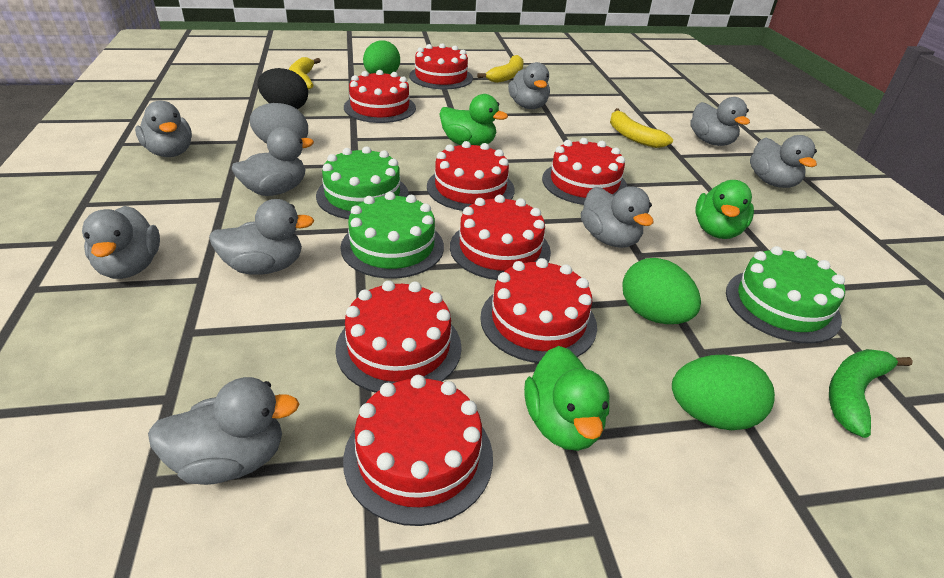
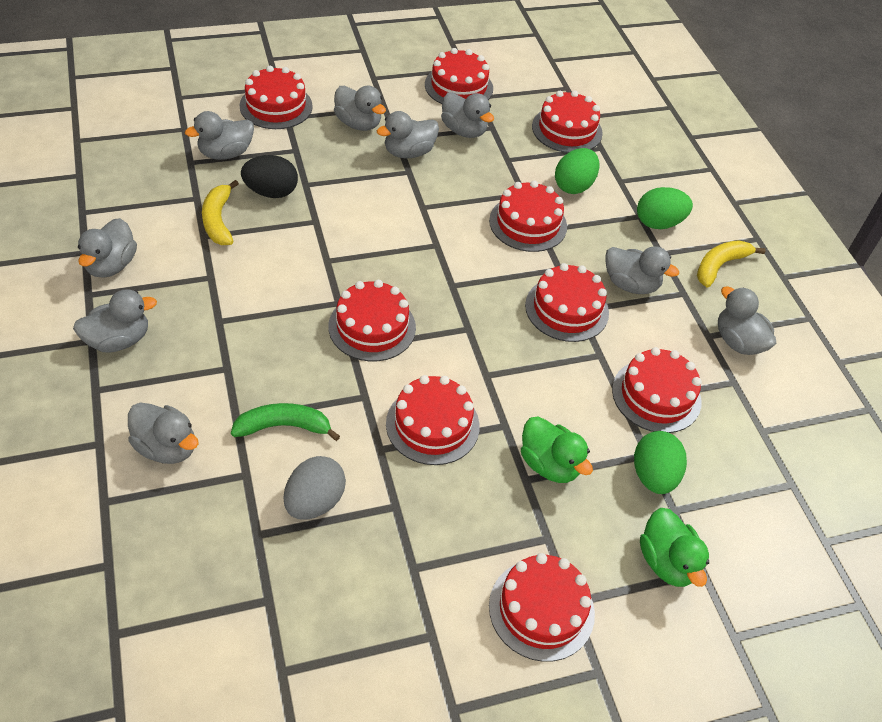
green cake: [316,146,408,219] [340,192,444,279] [726,246,845,344] = 3 -> none = 0
green duck: [439,94,508,146] [524,346,610,451] [695,180,754,239] = 3 -> [521,416,593,483] [640,508,709,587] = 2
red cake: [335,280,462,393] [343,375,493,526] [344,70,416,123] [409,43,473,89] [427,141,515,211] [450,195,551,280] [480,258,597,363] [542,138,627,205] = 8 -> [240,66,313,129] [328,280,416,361] [386,375,480,465] [425,48,493,104] [489,181,567,252] [489,553,595,662] [525,263,609,342] [532,90,603,153] [612,347,702,433] = 9
yellow banana: [289,57,321,90] [477,55,524,83] [610,108,673,148] = 3 -> [202,180,239,245] [697,240,766,287] = 2

